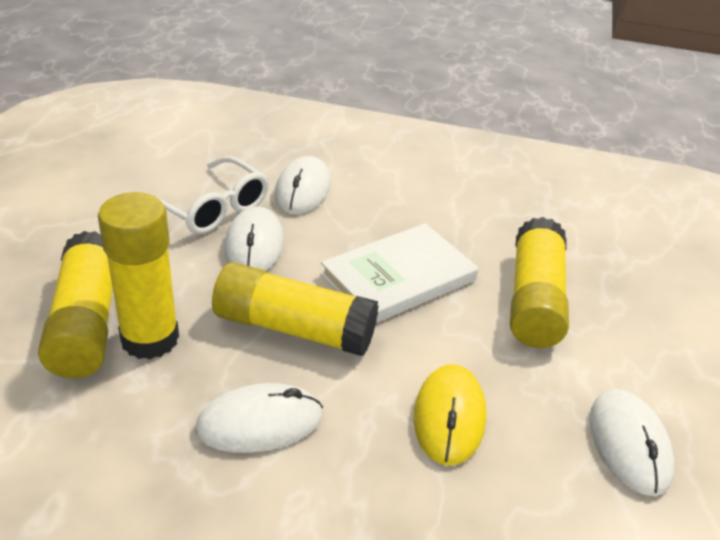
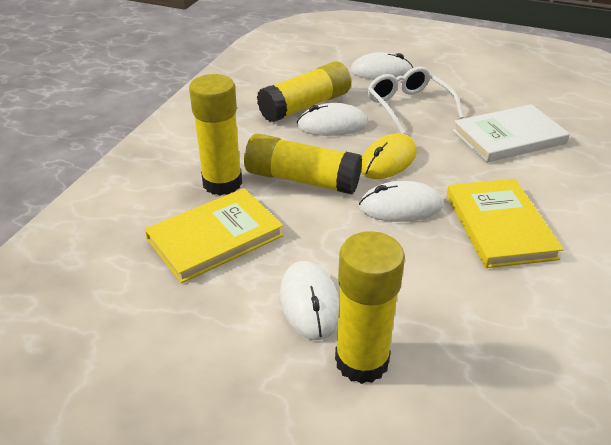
yellow book: none = 0 -> [145,188,284,283] [447,179,564,268] = 2

